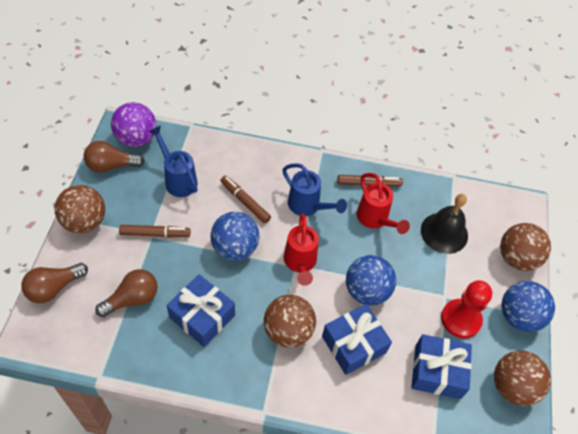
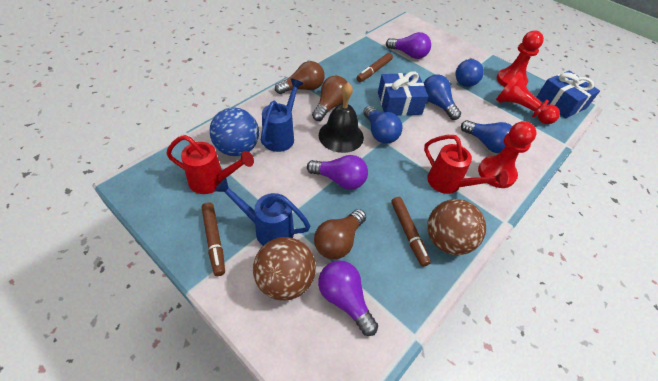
blue ball: [211,212,259,261] [346,255,396,306] [501,281,555,332] = 3 -> [209,107,259,156] = 1
blue gift: [167,274,235,347] [322,304,392,375] [411,334,472,399] = 3 -> [378,71,428,116] [537,70,600,119] = 2
blue light bulb: none = 0 -> [363,106,402,144] [424,74,461,120] [456,58,484,87] [461,120,512,153] = 4
brown ball: [55,185,105,233] [264,294,316,348] [494,351,551,406] [500,223,551,271] = 4 -> [253,237,316,301] [427,199,486,255] = 2
purple ball: [111,102,156,147] = 1 -> none = 0
purple light bulb: none = 0 -> [307,155,368,190] [318,261,378,336] [386,32,431,59] = 3
red pawn: [441,280,492,338] = 1 -> [478,121,537,188] [496,72,560,124] [497,31,544,87] = 3

